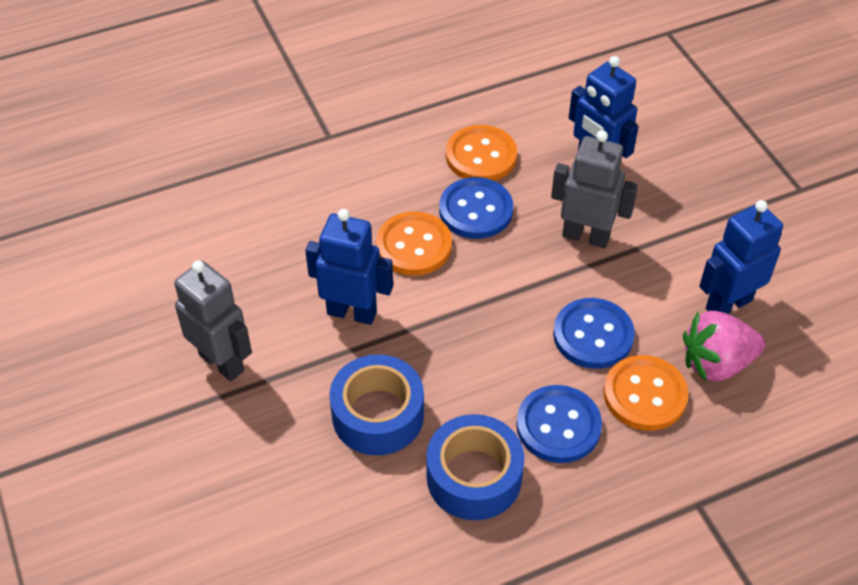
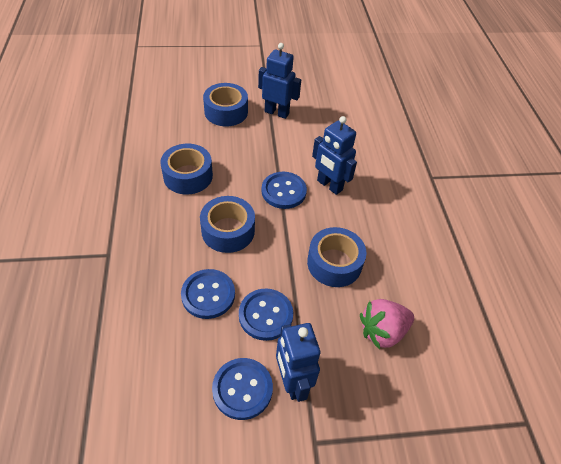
blue button: [439,177,513,239] [516,385,602,463] [553,298,635,369] = 3 -> [181,269,235,319] [212,358,273,420] [239,289,293,341] [261,172,307,209] = 4
blue tape: [330,354,424,456] [426,414,524,520] = 2 -> [160,144,213,194] [200,196,255,253] [203,83,248,126] [307,227,366,287] = 4
grey robot: [174,260,252,381] [551,130,638,248] = 2 -> none = 0
orange button: [376,211,452,276] [446,125,517,181] [604,355,689,431] = 3 -> none = 0

